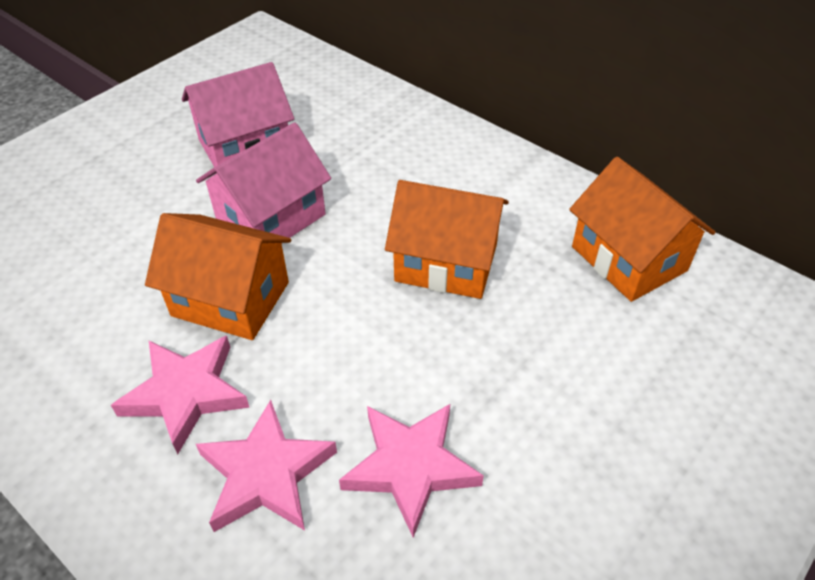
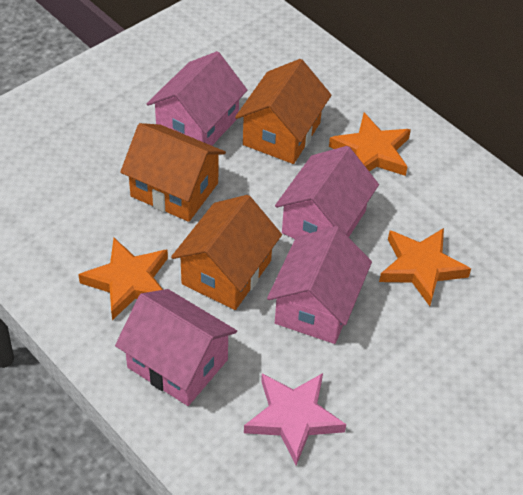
orange star: none = 0 -> [78,238,168,320] [329,113,411,176] [379,228,471,306] = 3
pink house: [182,62,294,167] [196,122,331,238] = 2 -> [115,289,237,406] [147,51,248,146] [267,226,372,344] [275,146,379,239] = 4
pink star: [111,336,250,454] [196,400,337,532] [339,404,484,538] = 3 -> [244,373,346,466] = 1

